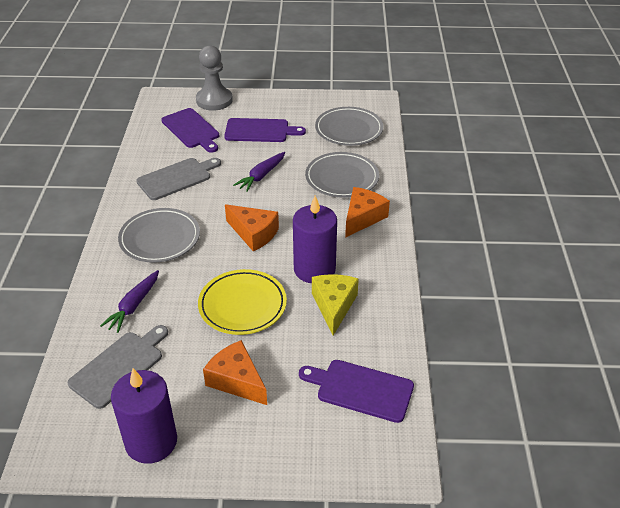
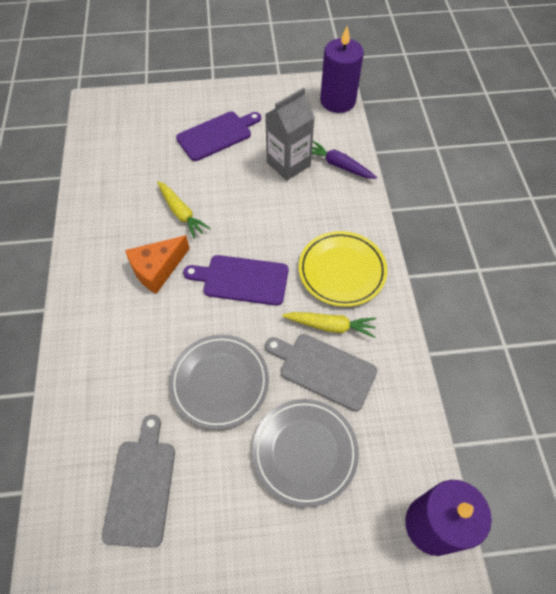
grey carton: none = 0 -> [265,87,315,181] = 1
grey pawn: [196,45,233,111] = 1 -> none = 0
grey plate: [118,208,200,263] [305,152,379,198] [315,107,383,146] = 3 -> [169,335,269,430] [252,399,359,507] = 2
orange cheese: [203,340,267,405] [225,204,279,252] [345,187,390,238] = 3 -> [125,235,190,294] = 1
purple carrot: [100,270,159,333] [233,152,285,192] = 2 -> [312,141,377,179] = 1
purple cutting board: [161,108,219,153] [224,118,306,142] [299,360,414,423] = 3 -> [176,112,261,161] [183,255,288,306] = 2
yellow carrot: none = 0 -> [157,181,211,239] [282,312,376,338] = 2
yellow cheese: [312,274,359,336] = 1 -> none = 0

